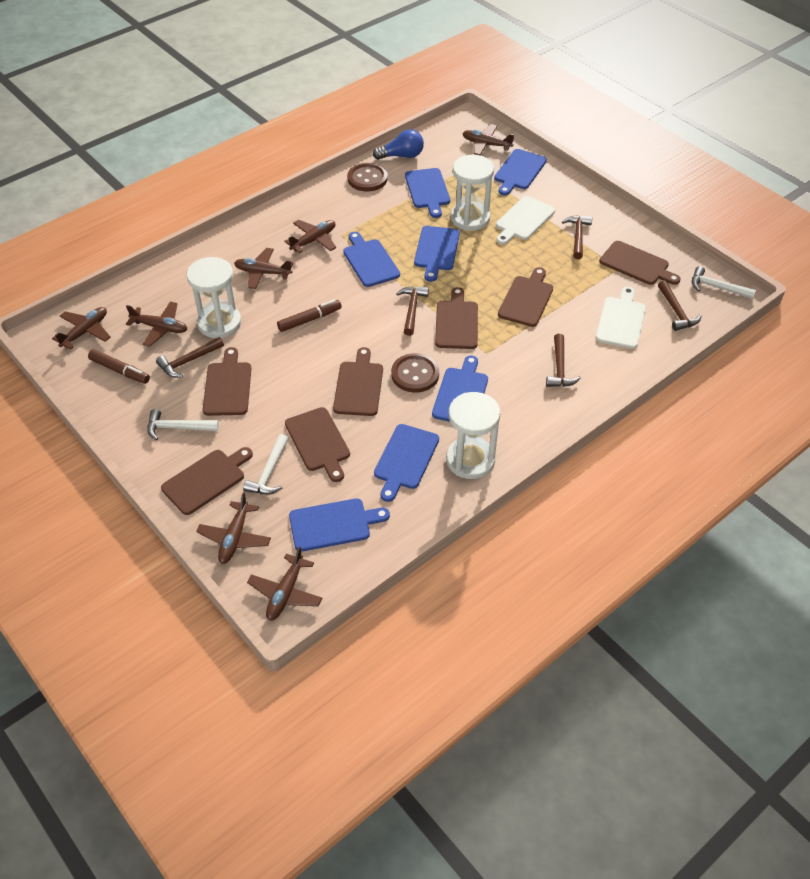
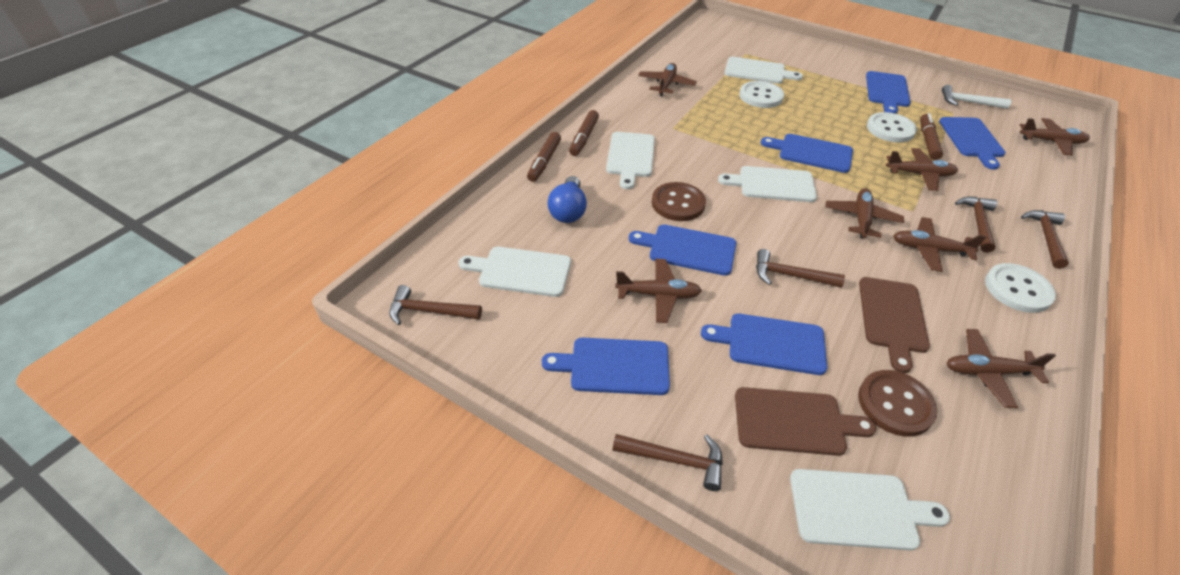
blue cutting board: [289,498,390,552] [343,232,400,287] [374,424,439,502] [405,168,450,218] [414,226,460,282] [432,356,488,422] [494,149,547,196] = 7 -> [542,338,670,395] [629,224,736,276] [701,314,827,375] [761,134,853,173] [866,71,911,114] [939,117,1006,170] = 6
brown cutting board: [161,447,253,515] [203,347,251,416] [285,407,350,482] [333,347,383,416] [435,287,478,349] [498,267,553,327] [599,241,681,285] = 7 -> [735,387,876,456] [859,277,930,373] = 2
brown marker: [88,349,150,384] [277,299,342,332] = 2 -> [527,132,561,182] [569,110,599,156] [920,113,943,160] = 3
white button: none = 0 -> [739,81,784,108] [867,112,917,143] [985,263,1056,313] = 3
white cutting board: [496,196,555,245] [596,287,646,349] = 2 -> [459,247,571,297] [606,132,655,189] [718,166,817,202] [725,57,803,84] [790,469,950,551] = 5
white hammer: [147,409,219,441] [243,434,289,495] [692,266,756,299] = 3 -> [942,85,1011,109] = 1
white hourglass: [187,257,241,338] [446,392,500,479] [451,155,494,231] = 3 -> none = 0

